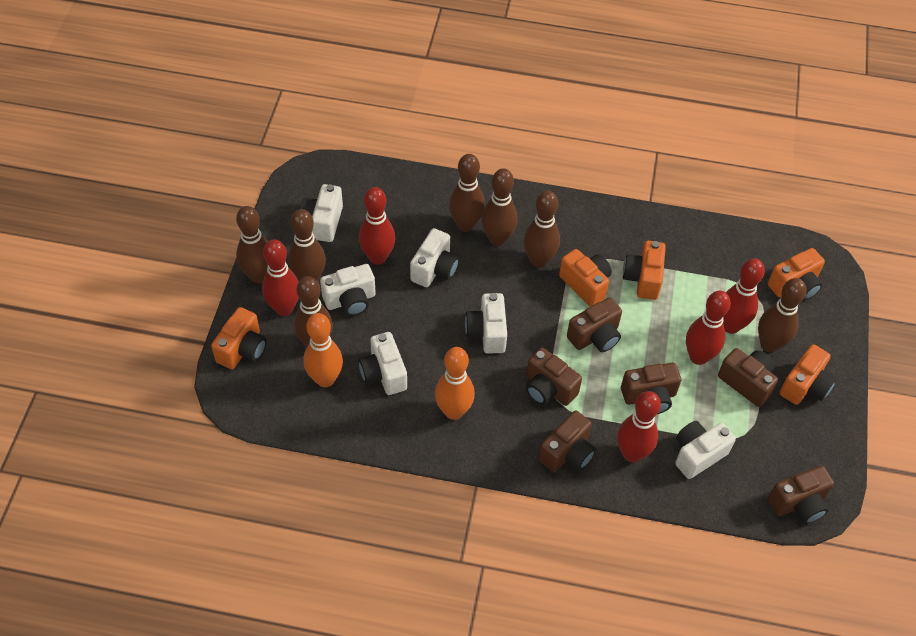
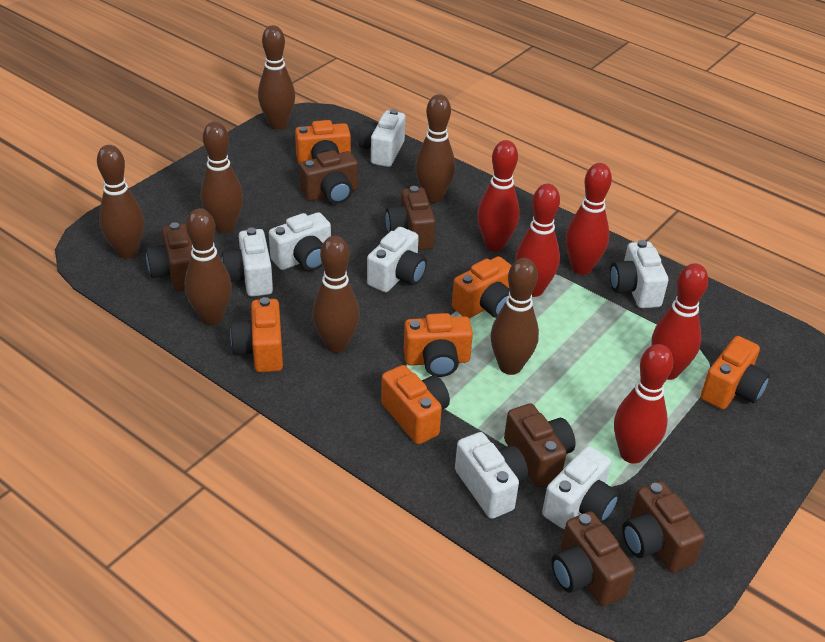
orange bowling pin: [303,313,343,387] [435,347,475,420] = 2 -> none = 0
orange camera: [211,307,267,369] [559,249,612,307] [623,241,666,300] [768,248,825,301] [780,344,836,405] = 5 -> [230,297,283,372] [295,120,351,165] [381,365,450,444] [404,313,473,377] [452,256,512,318] [701,336,770,409] = 6
white camera: [300,184,343,242] [320,264,376,316] [358,332,407,395] [410,228,459,287] [465,293,507,354] [675,421,736,479] = 6 -> [222,228,273,297] [269,212,331,271] [358,109,405,167] [367,227,427,292] [455,432,528,519] [542,446,620,529] [610,240,668,308] = 7

